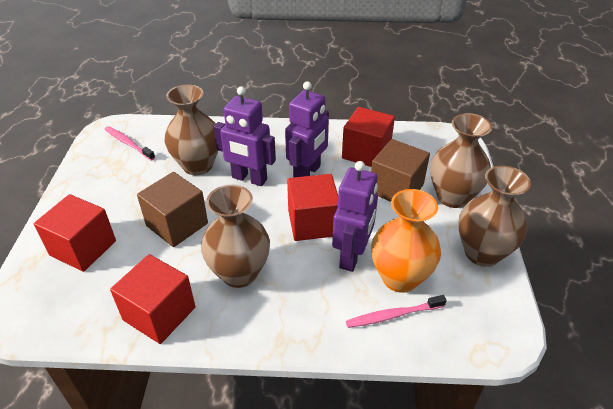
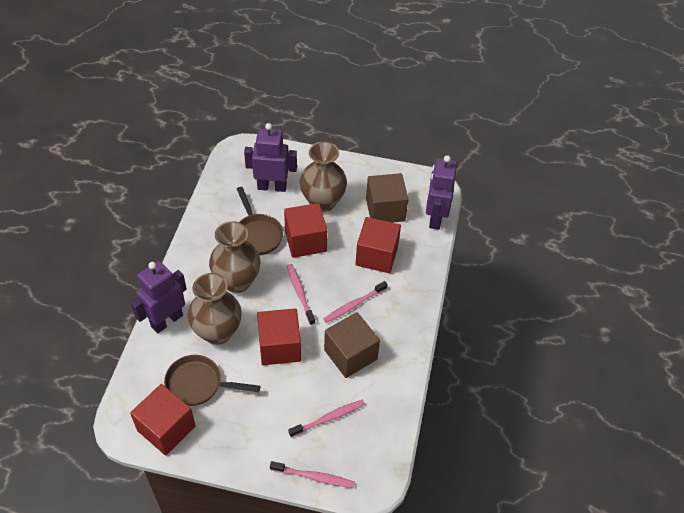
brown pan: none = 0 -> [164,355,261,406] [237,187,283,255] = 2
brown vase: [164,85,218,175] [201,185,270,288] [430,113,492,208] [458,165,531,267] = 4 -> [188,273,242,345] [209,221,260,293] [300,141,347,212] = 3
orange vase: [371,189,441,293] = 1 -> none = 0
pink toothbrush: [105,126,155,161] [346,295,447,328] = 2 -> [270,461,355,488] [287,264,315,325] [288,400,365,438] [323,281,388,323] = 4

